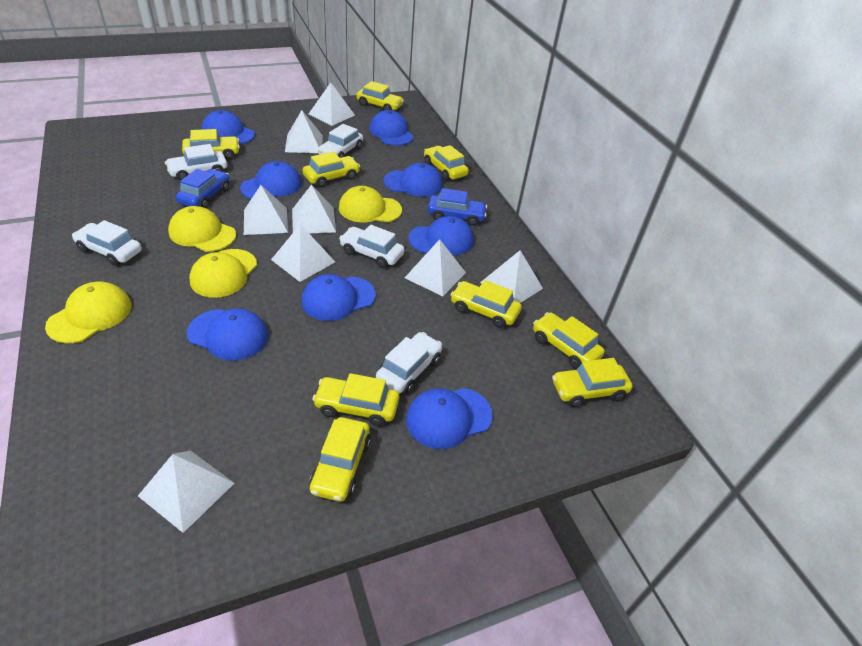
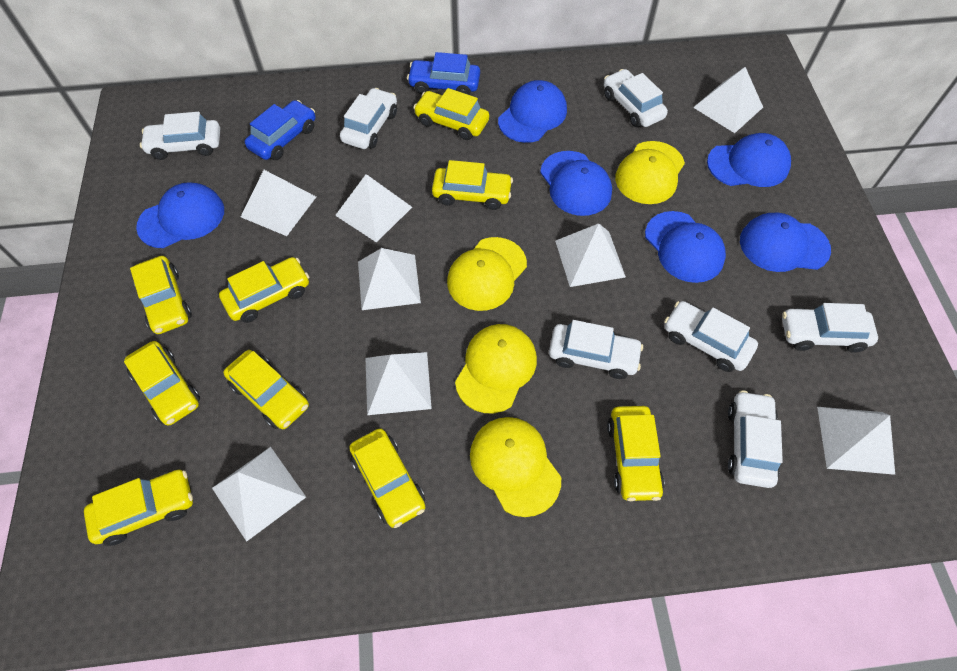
blue cap: [187,309,268,361] [202,110,255,145] [240,161,302,199] [301,274,376,321] [370,110,414,146] [384,163,443,197] [406,388,493,449] [409,216,474,255] = 8 -> [136,182,224,248] [498,80,567,143] [540,151,612,216] [645,211,726,283] [707,133,791,187] [740,213,831,272] = 6
white car: [72,220,142,266] [165,144,227,181] [318,124,363,158] [339,225,405,268] [376,332,442,394] = 5 -> [140,112,220,160] [340,88,397,149] [549,320,643,379] [604,69,668,127] [664,301,758,372] [728,390,783,488] [782,303,878,353] = 7

